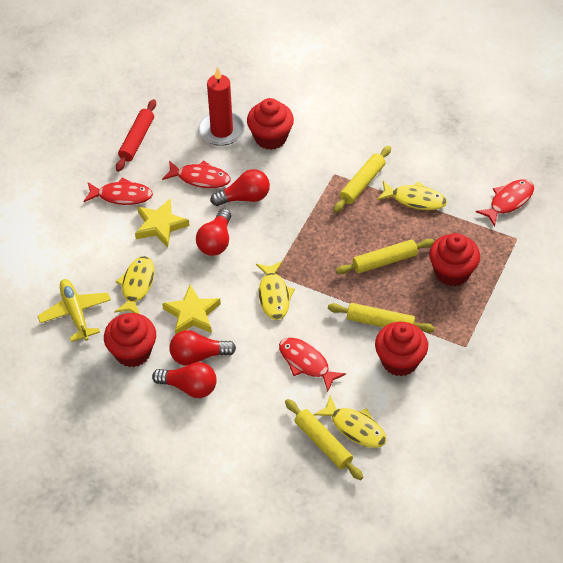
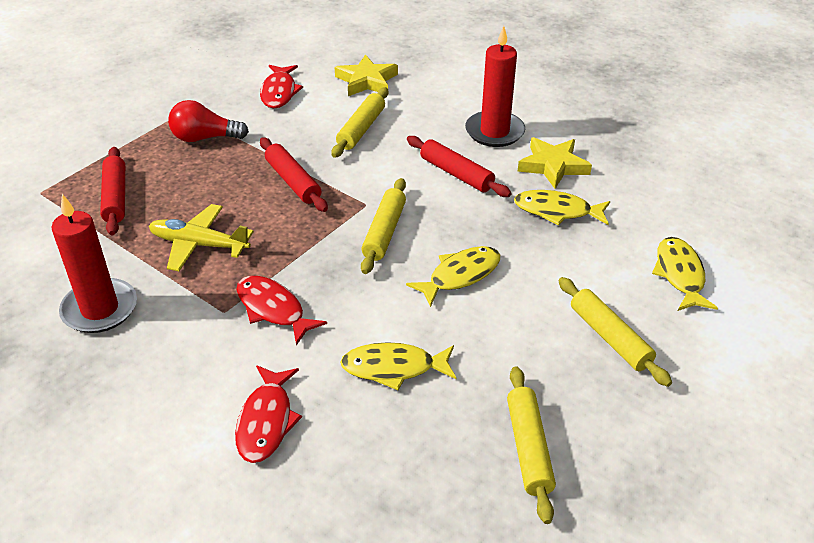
red candle: [199,67,245,146] = 1 -> [51,194,137,333] [465,26,525,147] = 2
red cupcake: [104,313,156,367] [247,98,294,150] [375,322,428,376] [429,233,480,286] = 4 -> none = 0
red fish: [84,178,153,205] [162,160,231,188] [279,338,346,392] [476,179,534,226] = 4 -> [235,365,302,463] [236,276,327,345] [260,65,303,108] = 3
red light bulb: [152,362,217,398] [169,330,236,366] [196,208,231,256] [210,169,270,206] = 4 -> [168,100,249,142] = 1
red rolling pin: [116,99,156,172] = 1 -> [100,147,125,235] [260,138,328,212] [407,136,511,197] = 3

